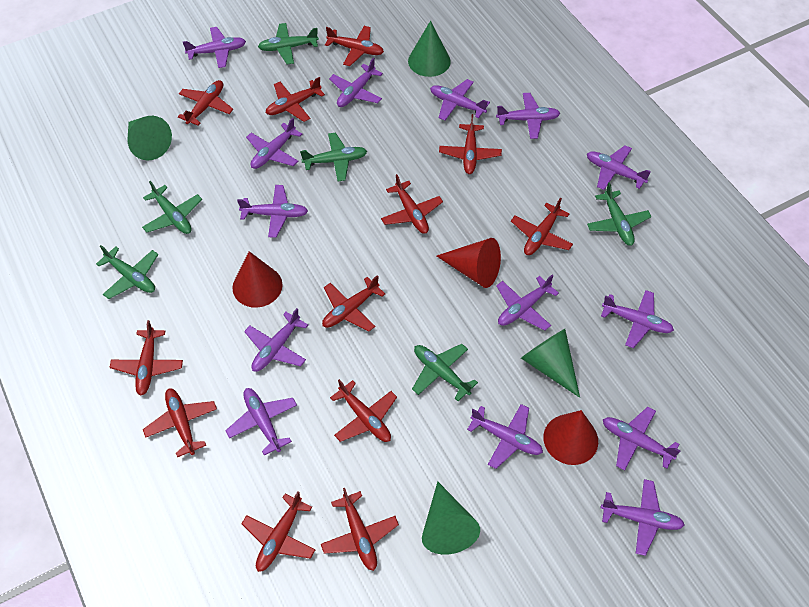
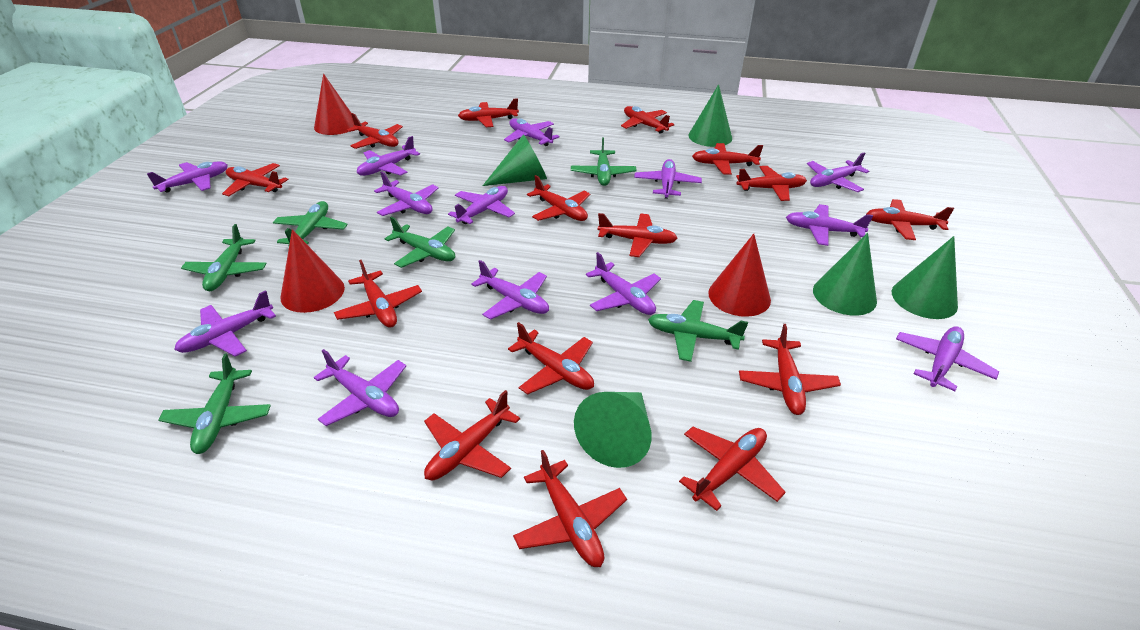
green cone: [128,116,172,161] [408,21,451,77] [422,482,480,555] [521,329,580,398] = 4 -> [483,134,547,186] [574,392,651,468] [688,84,732,147] [813,233,877,316] [892,236,958,319] = 5
purple plane: [183,27,246,68] [225,388,297,455] [237,185,308,238] [244,308,308,372] [246,118,302,169] [329,58,383,107] [430,79,490,121] [467,404,543,469] [496,93,560,139] [496,274,559,331] [587,145,651,190] [601,290,674,348] [601,479,685,556] [603,407,680,471] = 14 -> [147,161,228,193] [174,290,276,357] [314,349,406,426] [357,136,420,176] [374,171,439,216] [448,186,515,224] [471,260,549,320] [504,118,560,146] [586,252,661,315] [634,159,702,199] [786,204,873,246] [807,152,869,192] [896,326,999,391] = 13
red plane: [109,320,183,396] [143,388,217,457] [178,80,233,126] [242,491,316,572] [266,77,325,122] [321,488,399,571] [322,275,385,332] [325,26,384,66] [330,379,397,442] [381,174,443,234] [439,114,502,174] [511,198,573,255] = 12 -> [222,163,289,196] [334,260,422,328] [347,113,403,149] [424,390,520,481] [458,98,519,127] [508,322,594,395] [513,450,627,567] [527,175,590,221] [598,213,678,257] [621,106,675,134] [679,426,786,511] [692,143,763,175] [736,166,807,201] [739,324,841,415] [866,199,954,240] = 15

